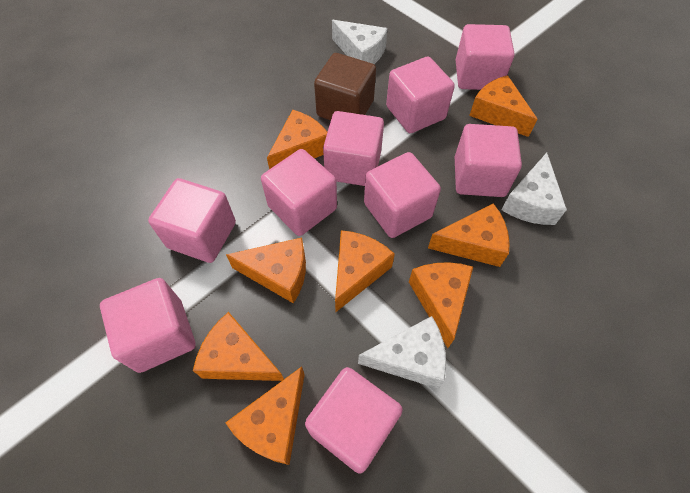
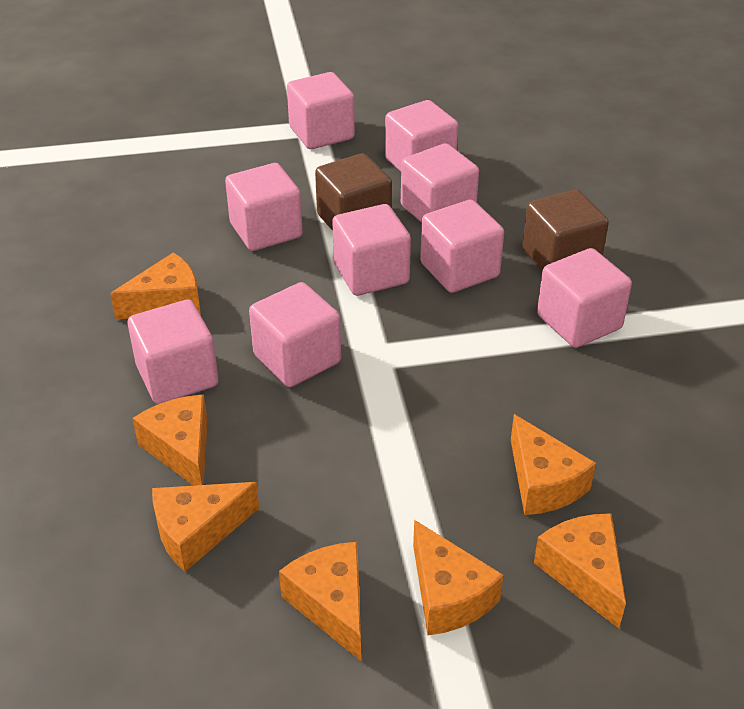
brown cube: [314,53,376,120] = 1 -> [315,153,392,231] [522,190,609,271] = 2
orange cheese: [193,312,284,381] [225,367,305,465] [226,238,306,304] [267,110,327,169] [335,230,395,312] [409,262,473,348] [428,203,510,267] [469,75,537,137] = 8 -> [110,252,201,319] [132,394,208,486] [152,482,259,572] [279,542,361,661] [413,520,503,635] [511,414,596,515] [534,513,626,628] = 7
white cheese: [332,20,388,64] [358,316,446,389] [501,153,567,225] = 3 -> none = 0

